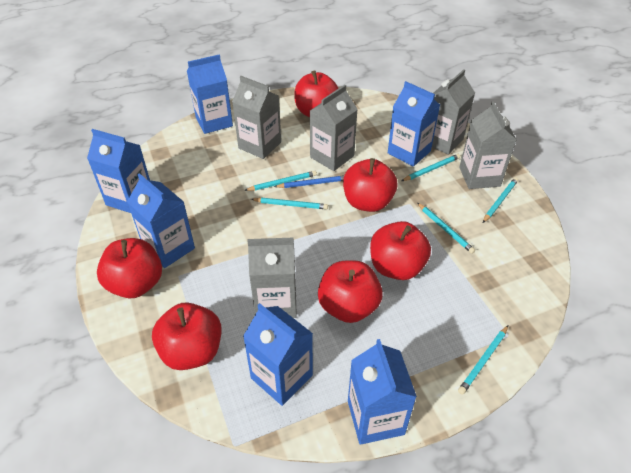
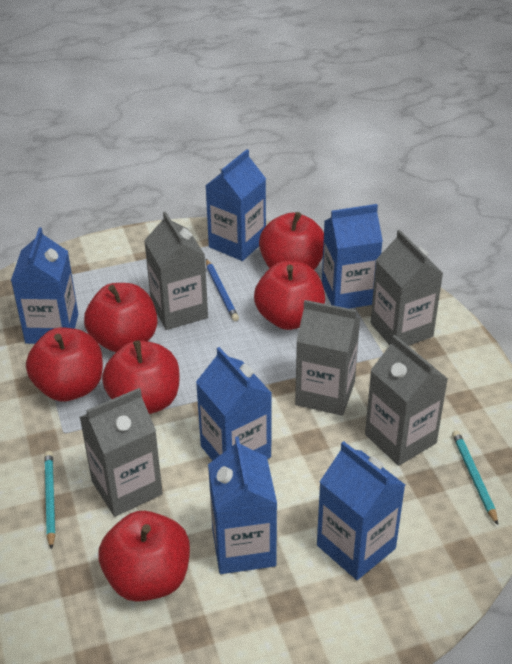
turquoise pencil: [244,171,317,191] [251,198,328,209] [402,154,460,181] [417,203,475,254] [458,325,508,395] [483,177,518,223] = 6 -> [44,451,55,550] [452,430,498,525] = 2

